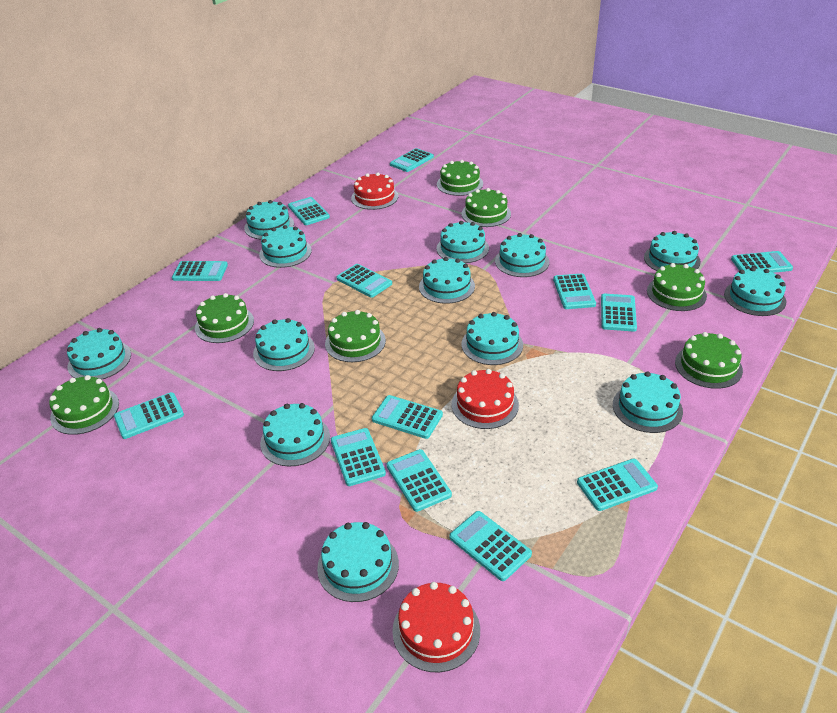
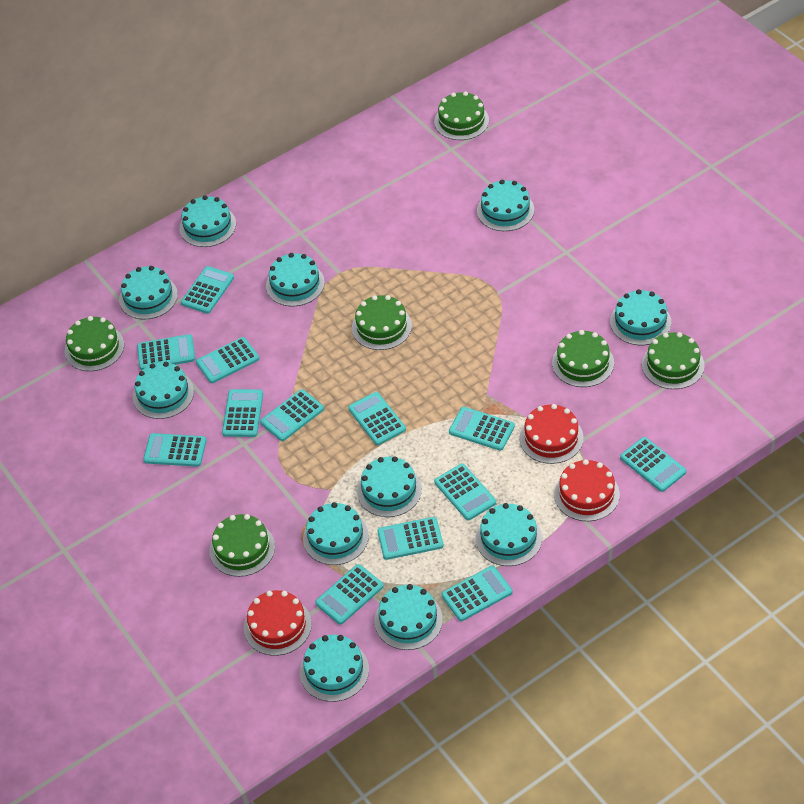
green cake: [49,375,119,435] [195,293,254,343] [325,310,386,362] [437,160,483,196] [461,188,511,227] [647,263,707,311] [675,332,743,389] = 7 -> [65,316,124,371] [209,514,275,577] [352,295,412,350] [434,91,489,140] [552,330,614,387] [642,332,705,389] = 6
turquoise cake: [67,328,131,380] [244,200,294,239] [253,318,315,371] [259,225,312,268] [260,403,330,466] [317,522,399,602] [419,257,475,304] [437,221,489,263] [462,312,523,365] [495,233,549,277] [613,371,683,433] [644,231,701,271] [724,267,786,316] = 13 -> [119,266,178,320] [133,362,194,419] [179,195,236,247] [266,253,325,306] [300,635,369,702] [303,502,369,565] [357,456,422,517] [374,584,443,650] [476,503,542,566] [477,180,534,231] [610,289,671,345] = 11

